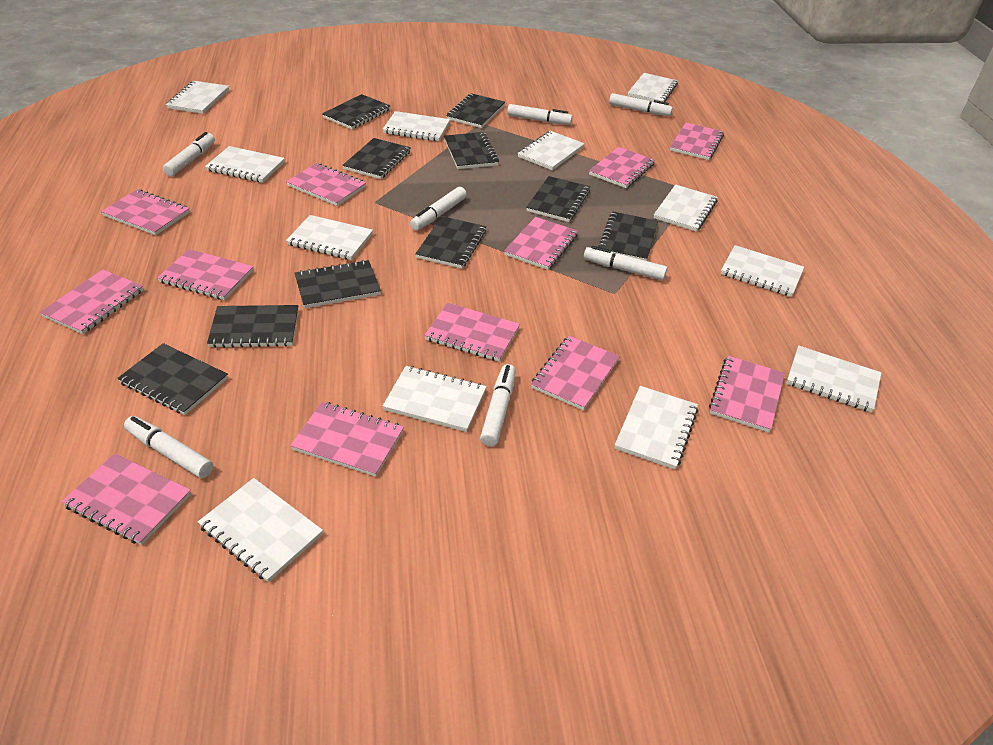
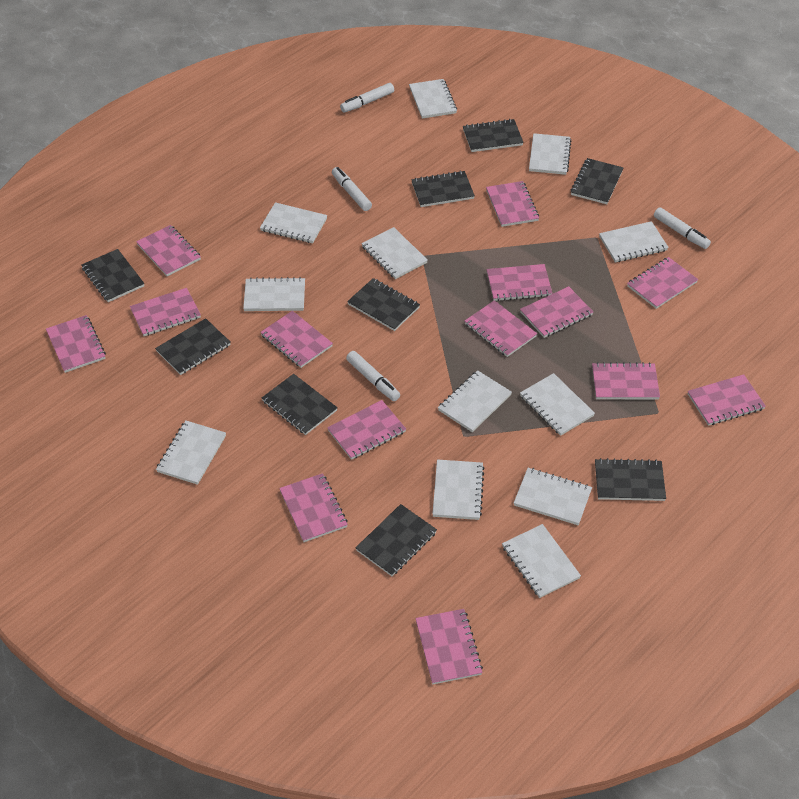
black notebook: [117,343,228,415] [207,305,298,348] [295,260,381,308] [322,94,390,129] [342,138,411,179] [415,216,486,269] [444,132,499,169] [446,93,505,128] [526,176,590,222] [598,212,658,261] = 10 -> [82,249,144,302] [155,318,231,375] [262,374,338,435] [347,278,420,331] [356,504,437,576] [411,171,475,207] [463,119,524,152] [571,158,624,204] [595,458,666,501] = 9
pink notebook: [40,270,143,334] [61,453,191,545] [101,189,190,235] [157,249,254,300] [286,163,366,206] [290,402,404,477] [424,303,520,362] [504,217,578,270] [531,336,620,410] [589,147,655,188] [670,122,724,160] [709,356,785,432] = 12 -> [46,315,106,373] [130,288,201,336] [136,225,201,276] [260,311,333,368] [279,473,348,542] [327,400,406,460] [415,609,483,684] [465,300,537,357] [486,181,539,227] [487,264,552,301] [520,286,593,338] [592,362,660,399] [627,257,698,309] [688,374,766,426] = 14
white marker: [124,416,213,478] [163,132,215,176] [410,187,467,230] [480,364,516,446] [507,104,573,125] [584,246,667,280] [609,93,673,116] = 7 -> [332,167,372,211] [340,83,394,112] [346,351,400,401] [654,207,711,249] = 4

